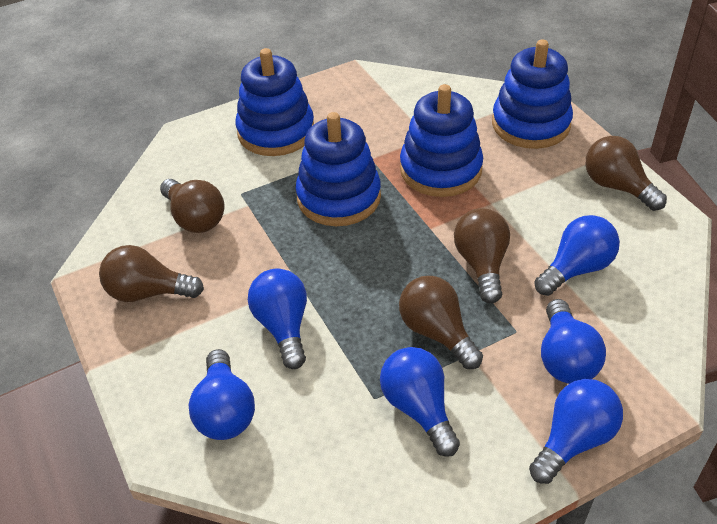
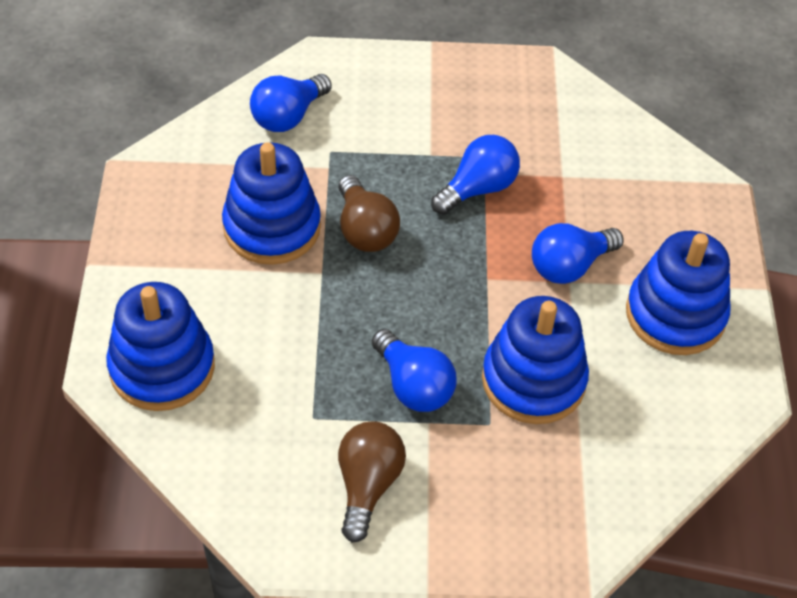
blue light bulb: [189,349,255,440] [248,268,307,369] [380,347,460,457] [529,379,623,484] [534,215,620,296] [541,299,606,384] = 6 -> [250,74,332,132] [372,329,456,412] [431,135,520,215] [532,223,623,284] = 4
brown light bulb: [99,245,204,302] [160,179,224,233] [399,276,483,369] [454,208,510,303] [585,136,667,211] = 5 -> [338,175,400,252] [338,421,406,543] = 2

